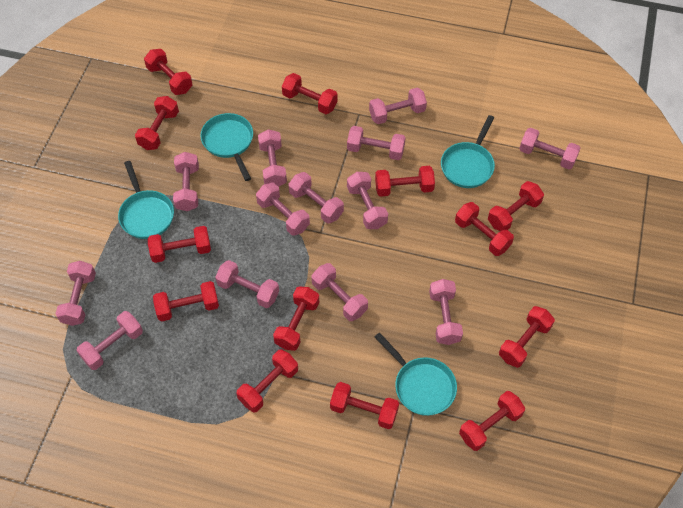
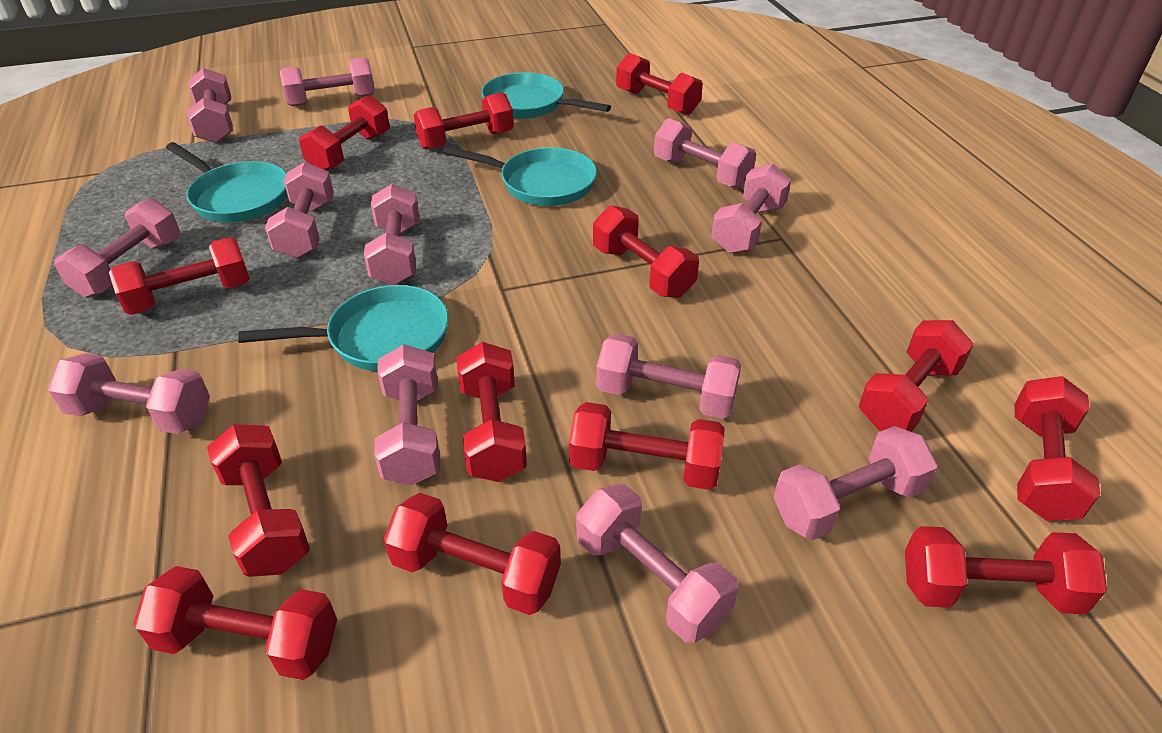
pink dumbbell: [56,261,96,326] [76,311,143,370] [173,152,199,211] [215,260,279,308] [256,182,310,236] [258,129,287,187] [288,172,344,224] [311,263,368,321] [347,126,406,160] [347,172,388,229] [369,87,427,124] [429,279,463,345] [519,128,581,169] = 13 -> [48,353,210,434] [54,198,180,298] [187,68,233,143] [265,162,334,259] [279,57,375,107] [364,184,419,285] [374,344,440,485] [576,484,739,643] [596,333,741,419] [654,118,756,188] [711,164,791,254] [773,426,938,540] = 12

